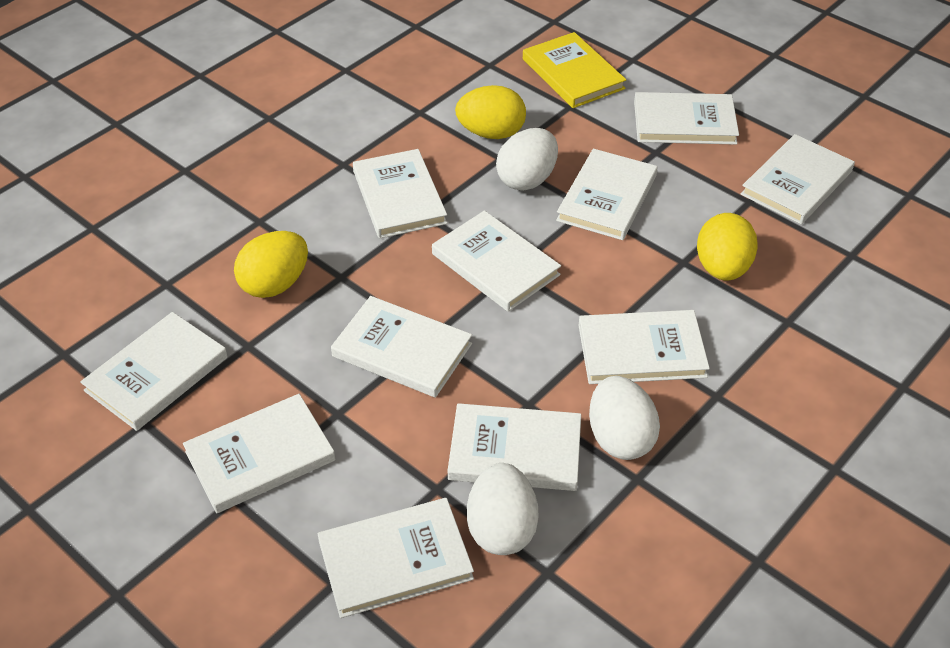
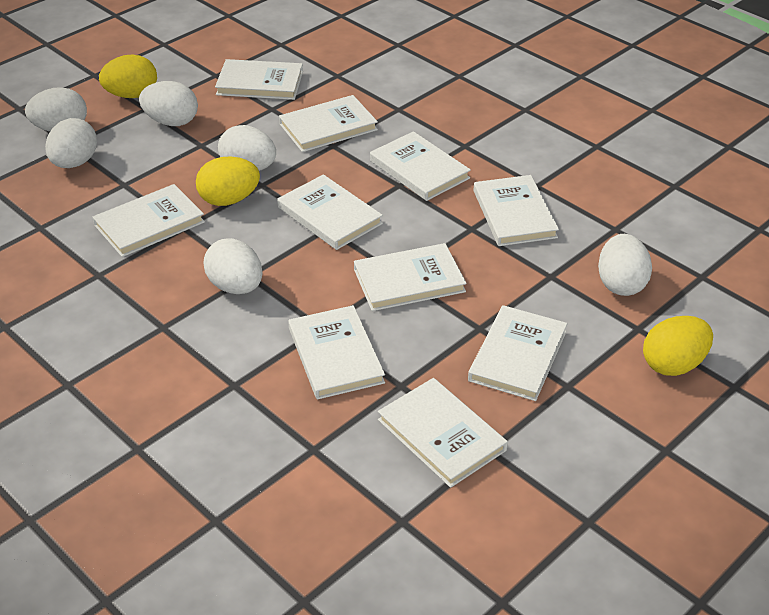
white book: [80,312,228,431] [183,394,336,513] [318,498,474,618] [331,296,472,398] [353,149,447,239] [432,211,561,312] [447,403,581,491] [556,149,657,240] [578,310,710,384] [634,92,739,145] [741,134,855,224] = 11 -> [93,184,205,257] [215,59,303,100] [277,174,383,250] [279,95,378,152] [288,305,385,400] [354,243,467,311] [370,131,471,201] [378,378,508,488] [468,305,568,401] [473,175,559,246] = 10
white egg: [467,463,539,555] [496,128,558,191] [589,376,660,460] = 3 -> [25,87,87,132] [45,118,97,168] [139,81,198,126] [204,238,262,294] [218,125,276,171] [598,234,652,296] = 6
yellow book: [523,32,626,108] = 1 -> none = 0

